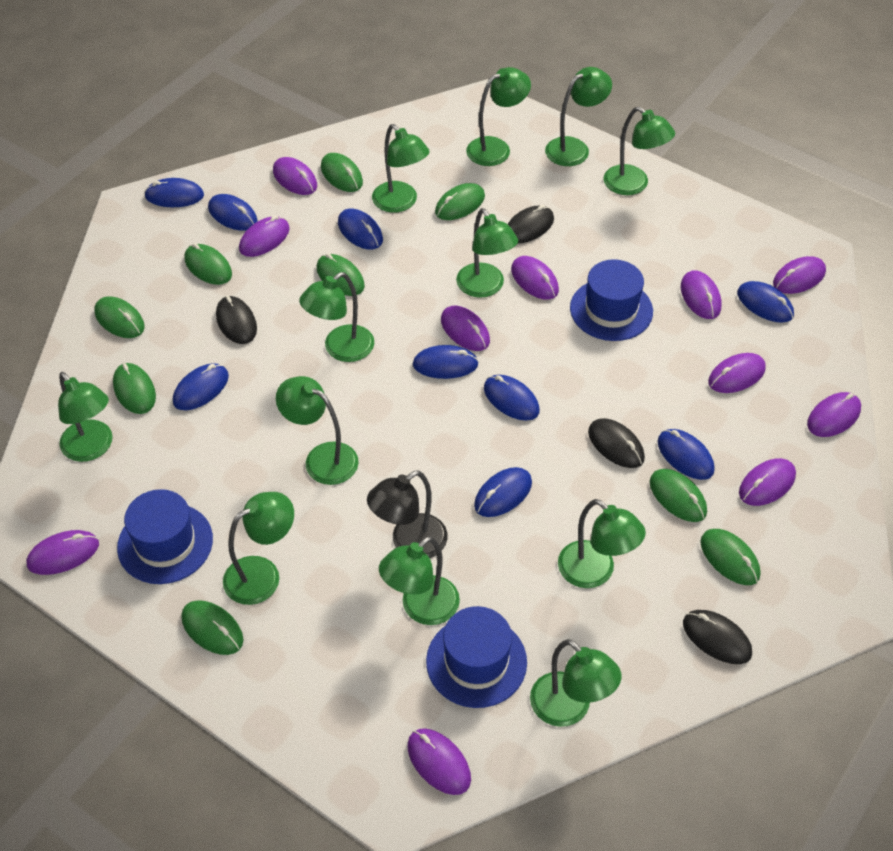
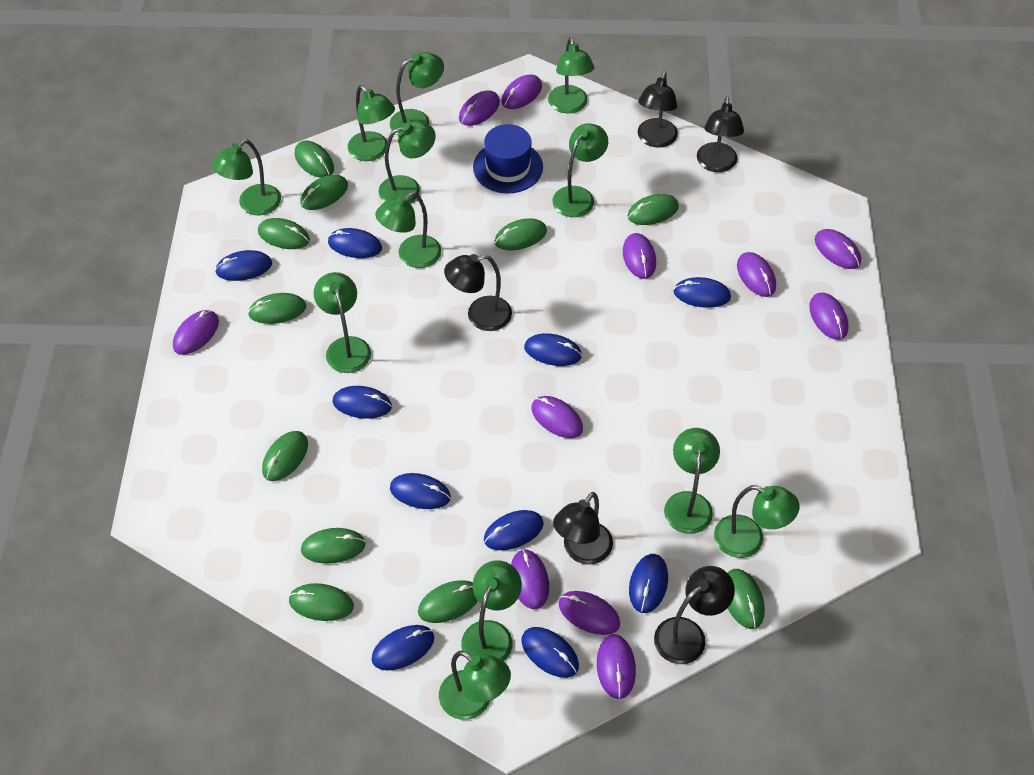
black lamp: [367,470,448,558] = 1 -> [444,254,512,331] [553,492,613,565] [638,71,678,148] [654,566,735,664] [697,96,744,172] = 5
black mouse: [216,296,257,344] [508,205,554,244] [588,418,645,468] [683,610,752,664] = 4 -> none = 0
blue hat: [117,489,213,584] [426,606,527,708] [570,259,653,341] = 3 -> [473,124,543,194] = 1
blue mouse: [144,178,204,207] [173,363,229,410] [208,194,258,231] [338,209,383,250] [413,345,479,379] [474,467,532,517] [484,375,540,421] [657,429,715,480] [737,281,794,323] = 9 -> [215,250,272,281] [328,228,382,258] [333,386,392,419] [371,625,434,670] [390,473,451,509] [484,510,544,550] [521,627,579,678] [524,333,582,366] [629,554,668,613] [674,277,731,308] = 10
green mouse: [94,296,145,338] [113,363,156,414] [181,600,243,655] [185,243,232,285] [317,253,365,296] [321,153,363,192] [435,183,485,220] [650,469,707,522] [700,529,760,585] = 9 -> [248,293,306,324] [258,218,310,249] [262,431,308,481] [288,583,354,621] [295,141,334,178] [300,175,348,210] [301,528,366,564] [418,580,478,623] [494,218,547,250] [628,194,679,225] [728,569,765,629] = 11

